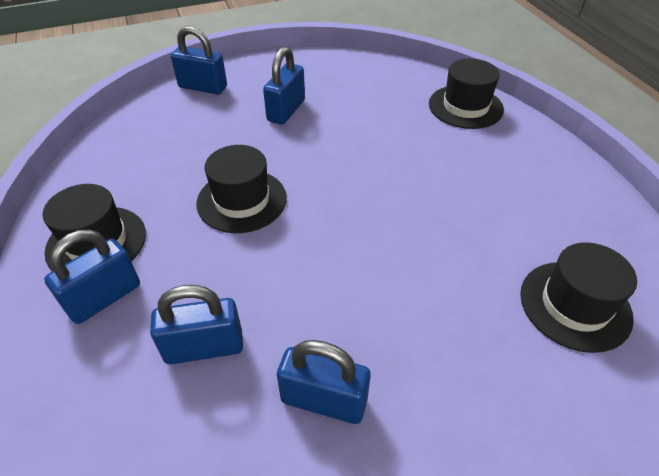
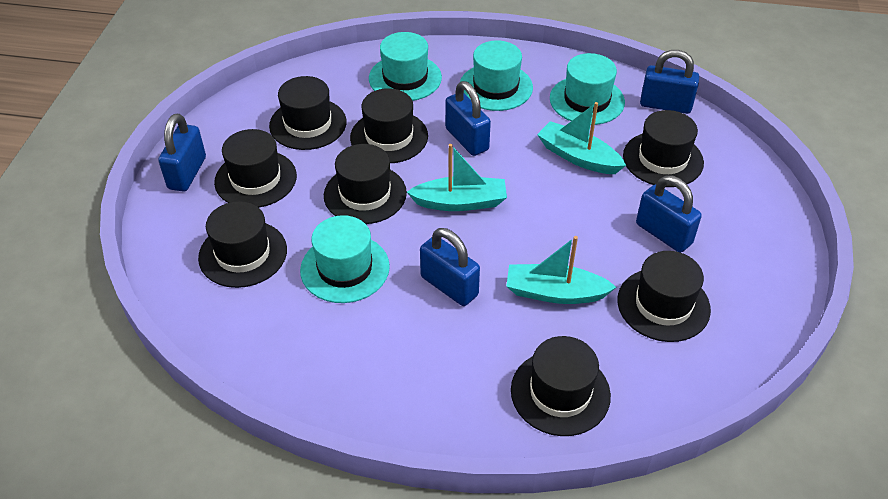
black hat: [43,184,146,271] [196,145,287,233] [429,58,504,129] [520,242,637,353] = 4 -> [198,201,287,288] [214,129,297,208] [269,76,346,150] [324,144,407,224] [350,88,428,163] [511,336,611,436] [617,251,711,342] [623,110,704,187] = 8
turquoise boat: none = 0 -> [407,144,507,211] [506,236,616,304] [537,102,626,174] = 3
turquoise hat: none = 0 -> [300,215,390,303] [369,32,442,101] [460,40,533,111] [550,53,625,125] = 4

